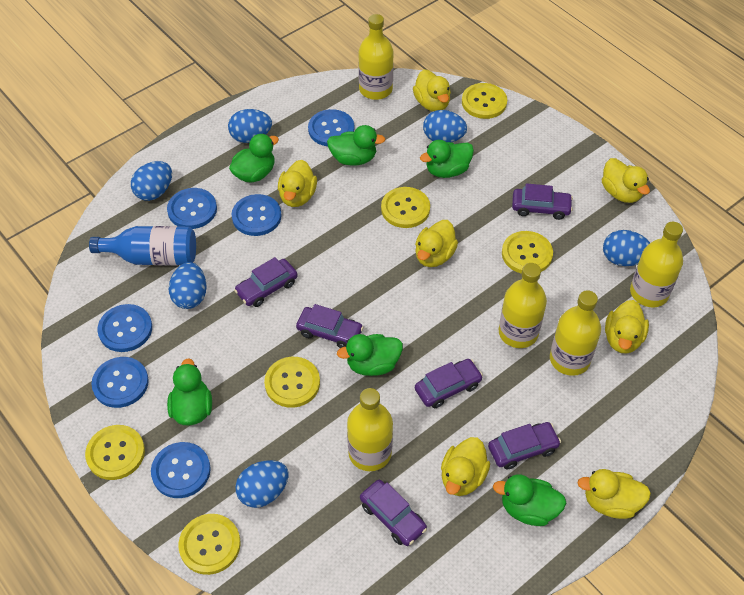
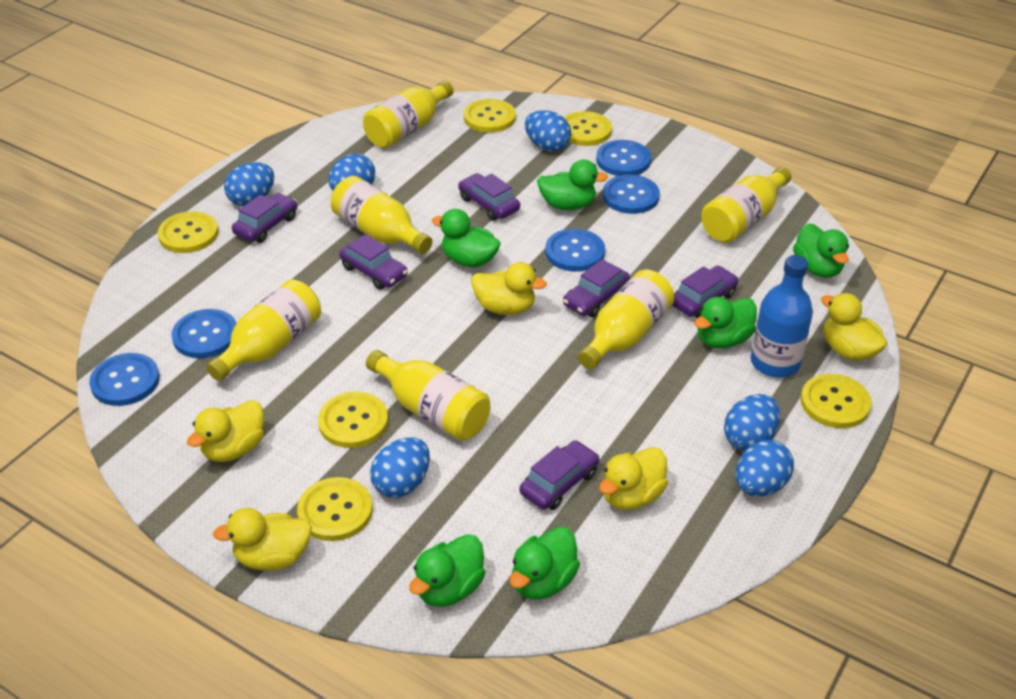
blue button: [91,357,149,408] [97,304,152,352] [151,442,211,498] [167,188,217,229] [232,194,282,236] [308,109,354,146] = 6 -> [89,353,160,406] [171,309,237,358] [545,229,605,272] [596,140,651,176] [603,175,660,214] = 5
yellow bottle: [347,388,393,471] [358,14,393,100] [499,263,547,348] [550,290,601,376] [630,222,683,307] = 5 -> [206,279,321,381] [331,176,432,254] [363,81,453,149] [366,350,490,441] [578,270,675,369] [701,167,791,243] = 6
yellow duck: [278,160,317,207] [413,69,451,112] [415,220,458,267] [441,437,490,496] [577,469,651,519] [602,158,650,203] [605,300,649,354] = 7 -> [187,400,264,462] [213,508,312,571] [471,262,547,315] [599,447,668,510] [821,293,887,361] = 5

